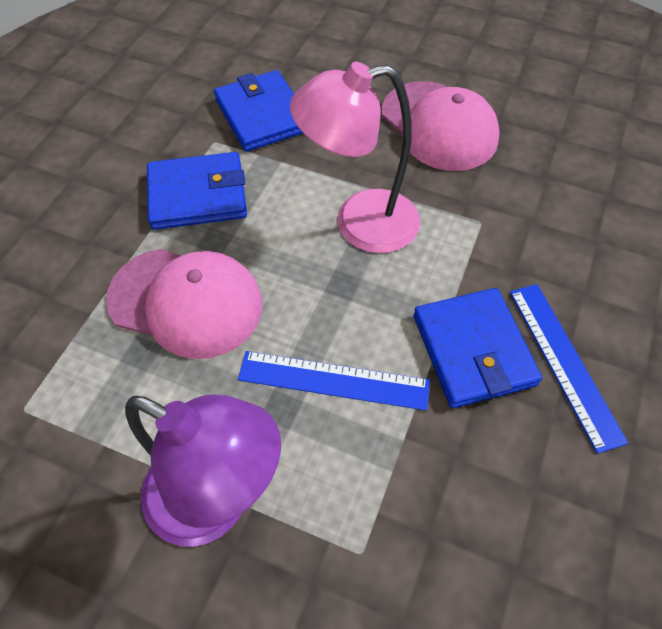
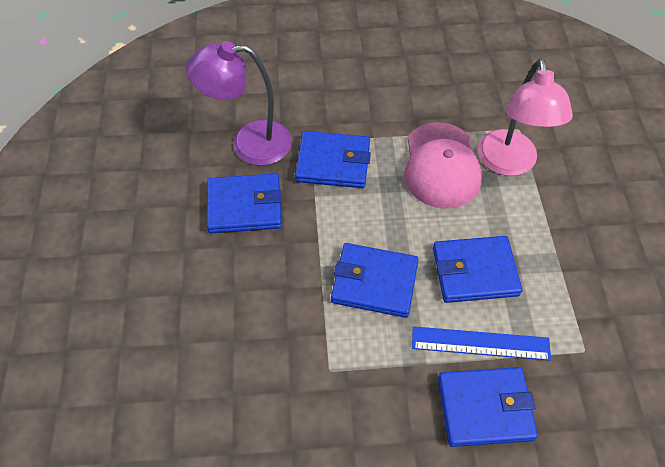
blue ruler: [238,351,430,411] [510,284,629,454] = 2 -> [412,326,551,361] = 1
blue wallet: [147,152,247,230] [214,70,303,152] [413,288,542,408] = 3 -> [207,173,282,233] [295,131,371,188] [331,243,419,318] [433,236,522,303] [438,367,538,447] = 5
pink cap: [106,249,262,359] [382,81,500,171] = 2 -> [404,122,482,209] = 1

